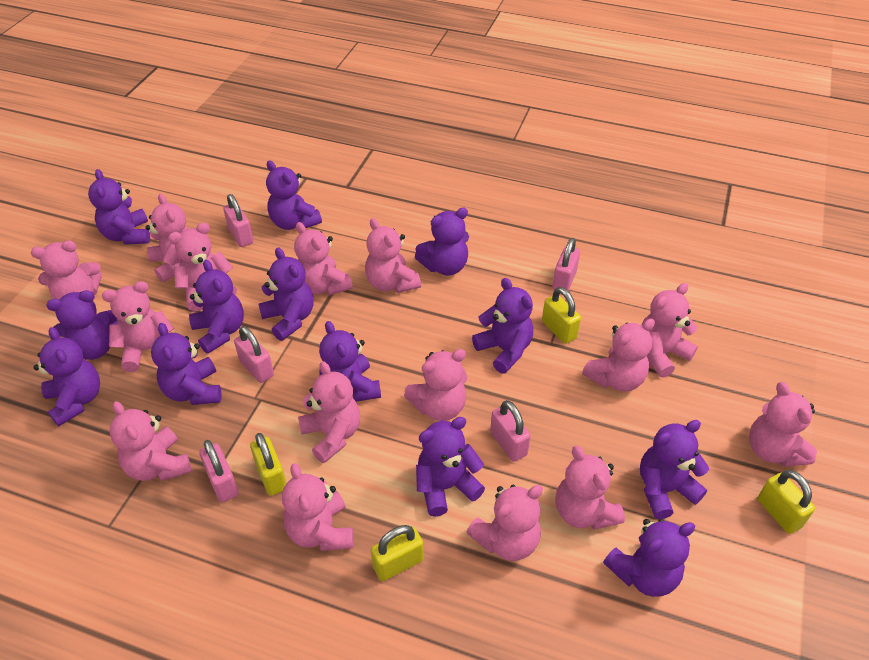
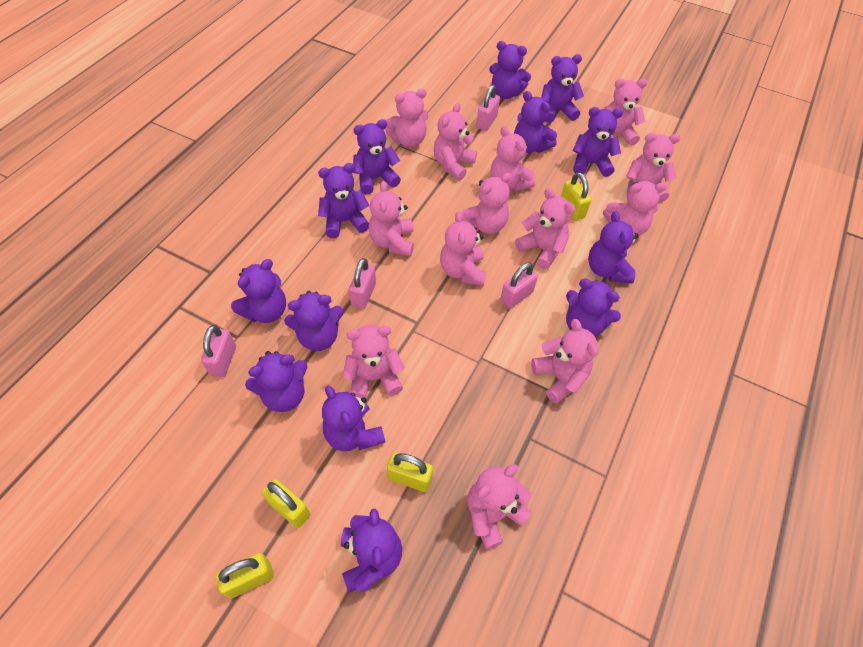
pink padlock: [199,440,239,502] [223,194,254,247] [234,326,274,383] [490,400,531,462] [552,238,580,291] = 5 -> [201,325,236,377] [349,258,376,309] [476,85,500,131] [500,263,538,309] = 4
pink teddy bear: [31,240,102,300] [102,281,174,372] [109,401,191,481] [145,194,189,282] [168,223,237,311] [282,463,353,551] [294,222,353,296] [298,361,360,463] [365,218,421,293] [404,349,468,421] [466,485,543,561] [555,446,625,530] [582,319,655,392] [641,283,698,378] [749,382,817,467] = 15 -> [343,325,405,398] [368,181,414,256] [385,88,428,147] [434,103,477,180] [440,211,486,286] [461,173,511,234] [467,464,531,550] [491,126,536,191] [515,188,575,269] [531,319,598,404] [603,181,667,236] [604,78,647,146] [626,133,680,202] = 13

